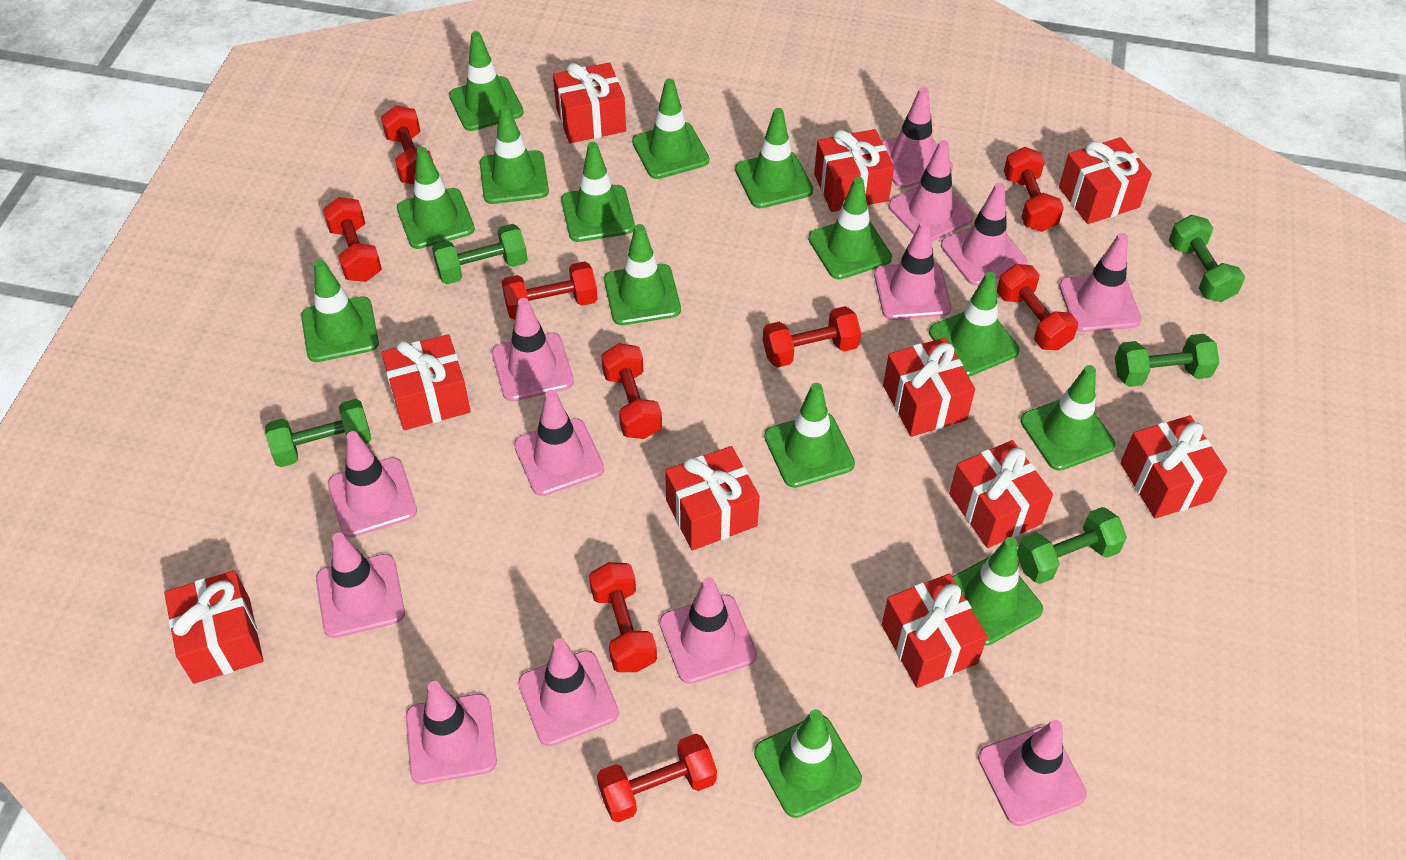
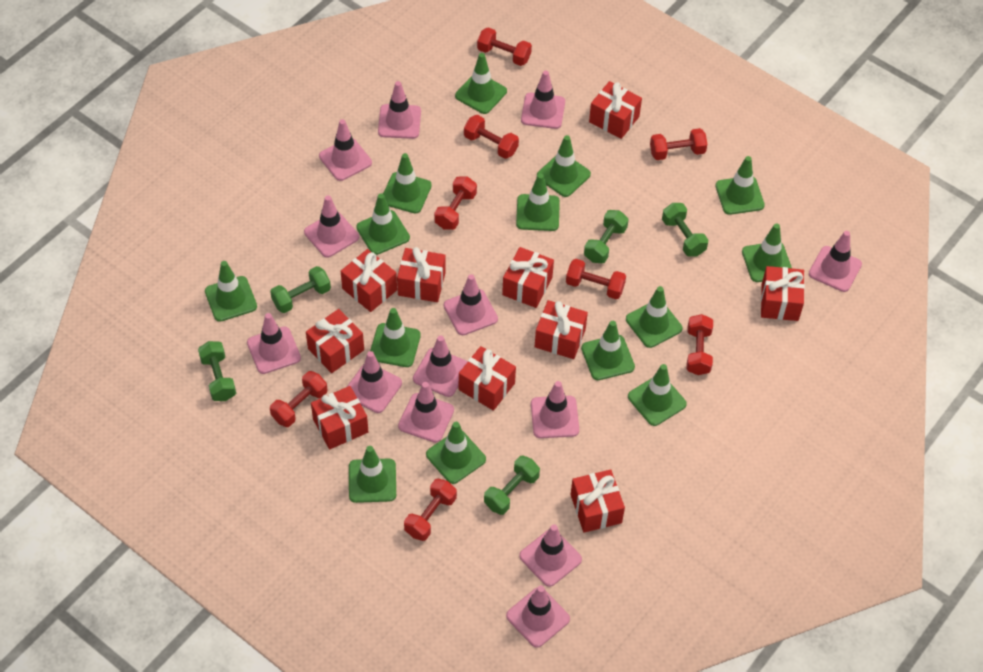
red dumbbell: [323,197,382,282] [381,105,433,184] [502,261,598,320] [589,562,657,672] [597,734,717,822] [601,343,662,439] [763,306,861,367] [997,264,1078,350] [1004,147,1064,232] = 9 -> [270,371,328,427] [404,479,457,541] [434,176,477,230] [464,115,519,159] [477,27,532,66] [566,259,626,299] [650,128,707,160] [686,314,713,375] = 8

